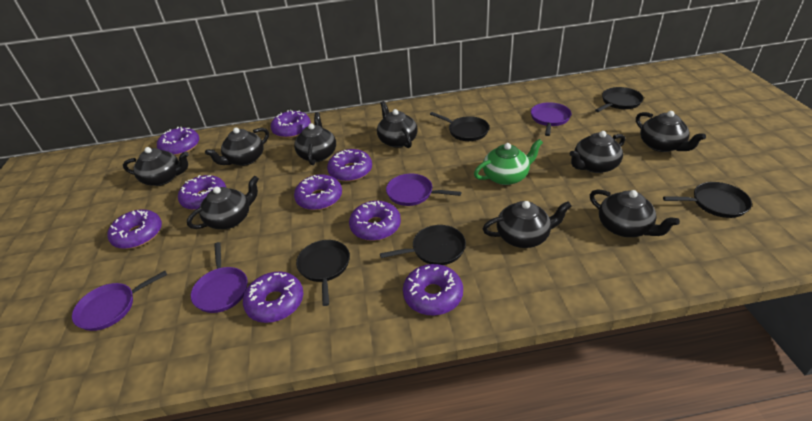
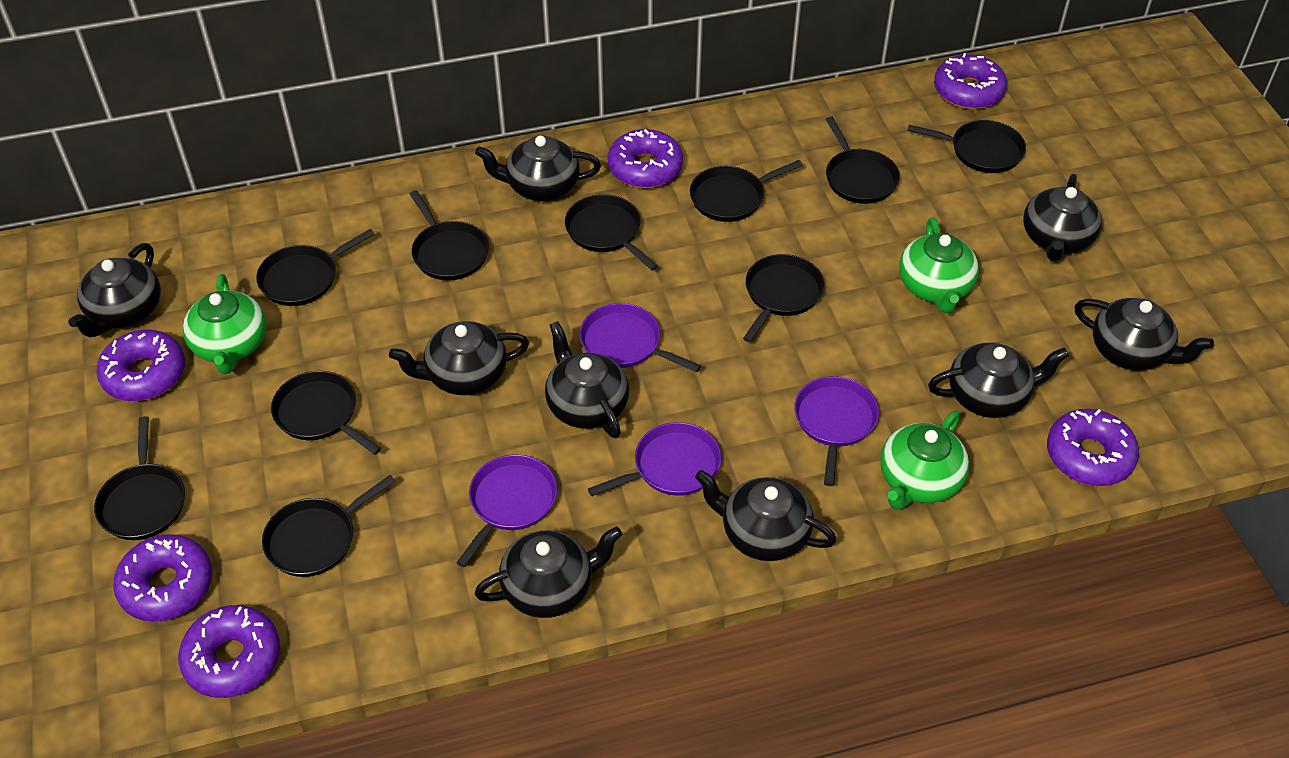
black pan: [296,240,350,306] [380,225,466,265] [430,112,489,141] [595,87,643,112] [663,182,752,218] = 5 -> [94,416,185,540] [256,229,375,306] [262,475,395,577] [271,371,381,455] [410,190,489,281] [565,194,658,271] [690,160,803,222] [743,254,824,342] [826,116,900,204] [907,120,1026,173] = 10
green teapot: [474,139,543,185] = 1 -> [183,274,267,374] [880,411,970,510] [899,217,979,313] = 3
purple donut: [107,210,162,249] [157,127,199,156] [178,175,226,210] [243,272,303,323] [271,110,311,138] [294,174,342,210] [327,149,372,182] [349,201,401,241] [403,264,463,316] = 9 -> [96,330,185,401] [113,534,212,622] [178,605,280,698] [608,129,683,188] [934,53,1007,109] [1047,409,1139,486] = 6

